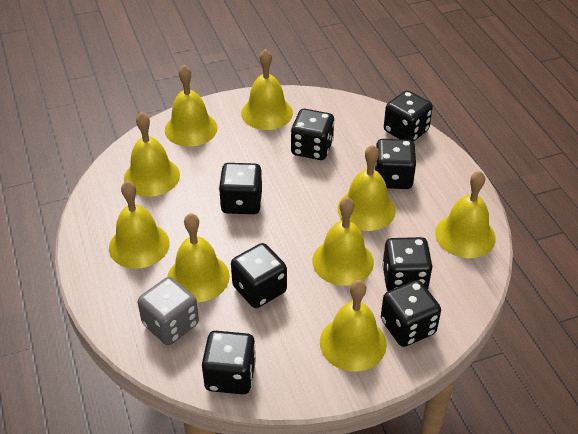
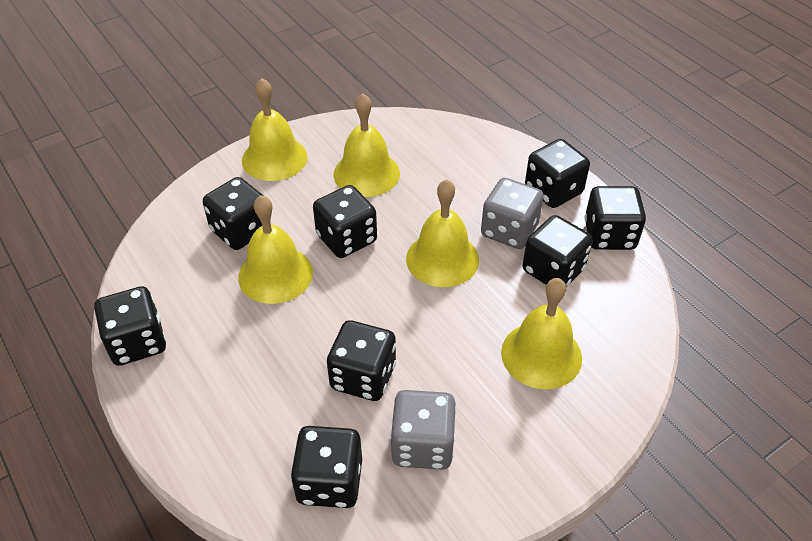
grey dice: [138,277,199,345] = 1 -> [390,390,456,470] [481,178,544,249] = 2
yellow bell: [109,181,170,269] [124,112,180,197] [165,65,217,147] [167,213,230,302] [241,49,293,130] [312,197,374,286] [320,280,387,371] [338,145,396,231] [435,171,496,258] = 9 -> [238,195,313,304] [242,78,308,181] [334,93,400,197] [406,179,479,287] [501,278,582,389] = 5

